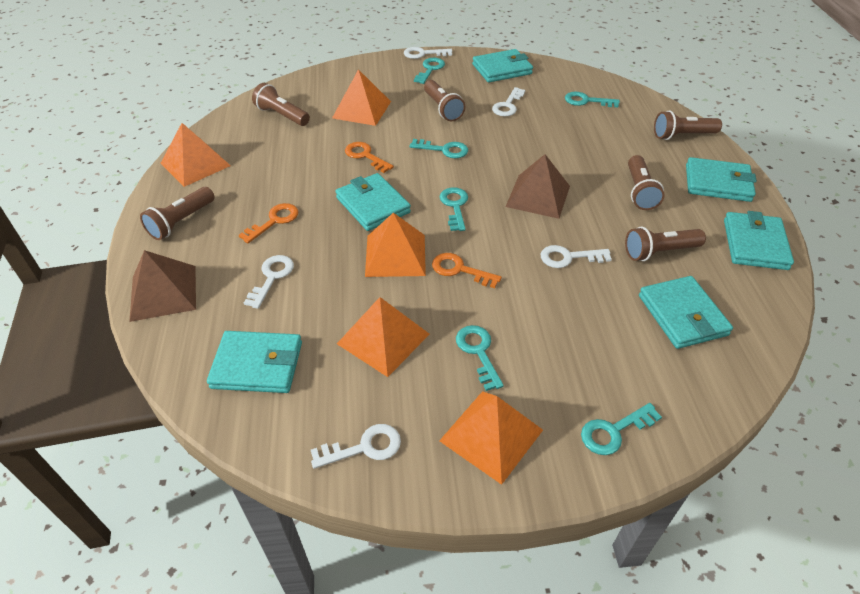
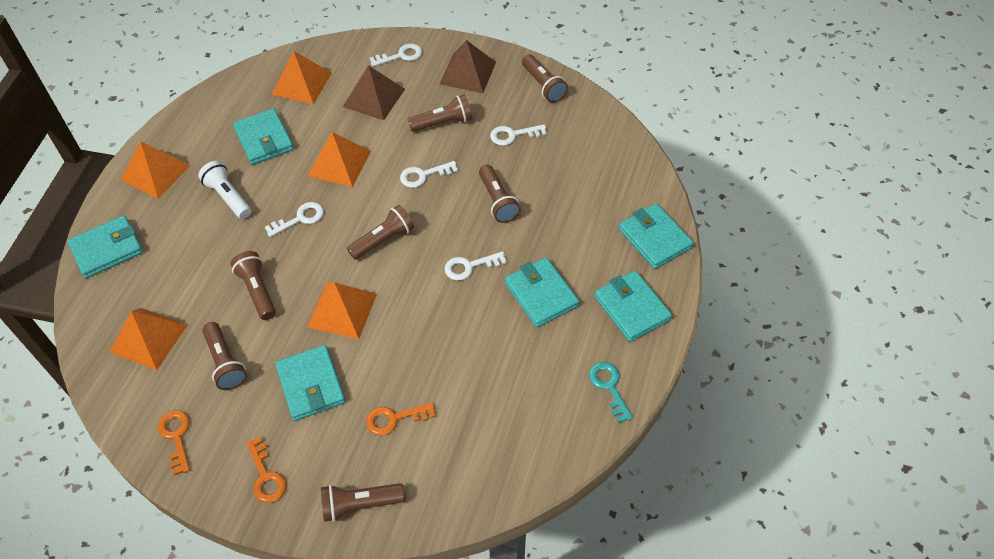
brown flashlight: [140,187,215,240] [252,83,310,126] [424,80,465,122] [625,227,706,261] [628,155,665,210] [654,111,722,140] = 6 -> [202,322,247,390] [230,251,276,320] [321,483,405,522] [347,205,414,260] [408,94,472,132] [479,164,521,223] [522,54,568,103] = 7
turquoise key: [410,139,468,158] [414,58,445,84] [439,187,468,231] [456,325,504,391] [565,92,620,107] [581,403,662,455] = 6 -> [589,362,633,423] = 1
white flashlight: none = 0 -> [198,161,251,219] = 1

